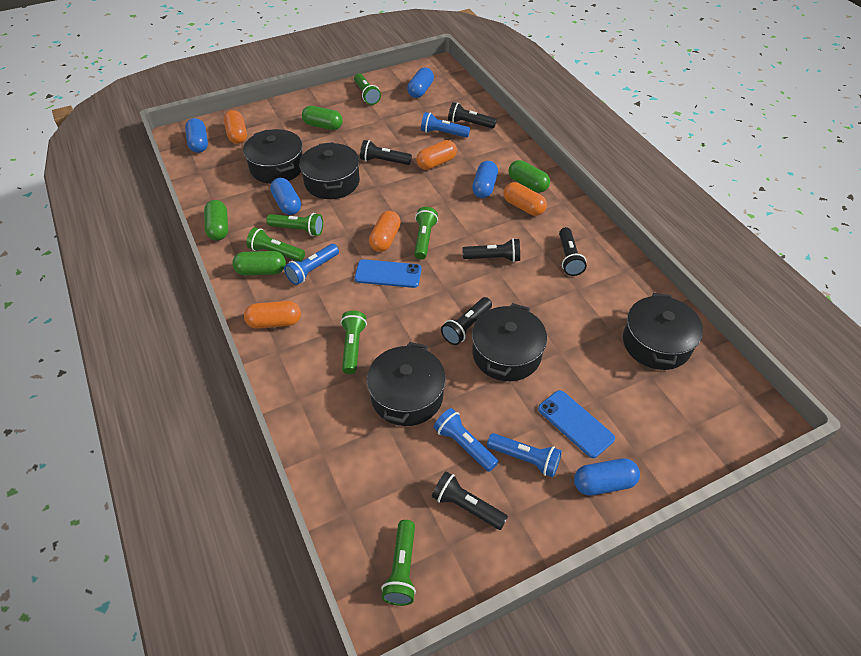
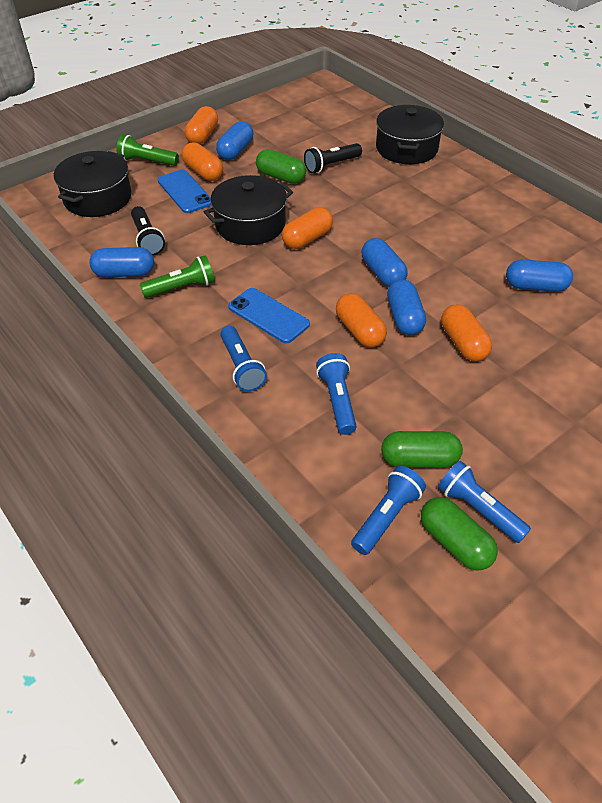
black flashlight: [360,140,412,165] [432,471,508,530] [441,297,492,345] [448,102,497,129] [462,238,520,262] [559,227,587,276] = 6 -> [131,206,165,256] [304,143,362,173] = 2
black pot: [243,129,303,184] [299,142,360,199] [367,342,446,426] [472,303,547,381] [623,293,703,370] = 5 -> [54,151,131,217] [204,175,293,245] [376,105,444,164] = 3
green capsule: [204,200,228,241] [232,251,286,275] [302,106,343,130] [508,160,550,193] = 4 -> [256,149,306,184] [381,431,463,468] [421,497,498,570] = 3
green flashlight: [246,227,305,262] [266,213,323,236] [341,310,367,374] [354,73,381,105] [381,520,416,606] [414,207,438,260] = 6 -> [116,135,179,166] [140,255,215,298] = 2

